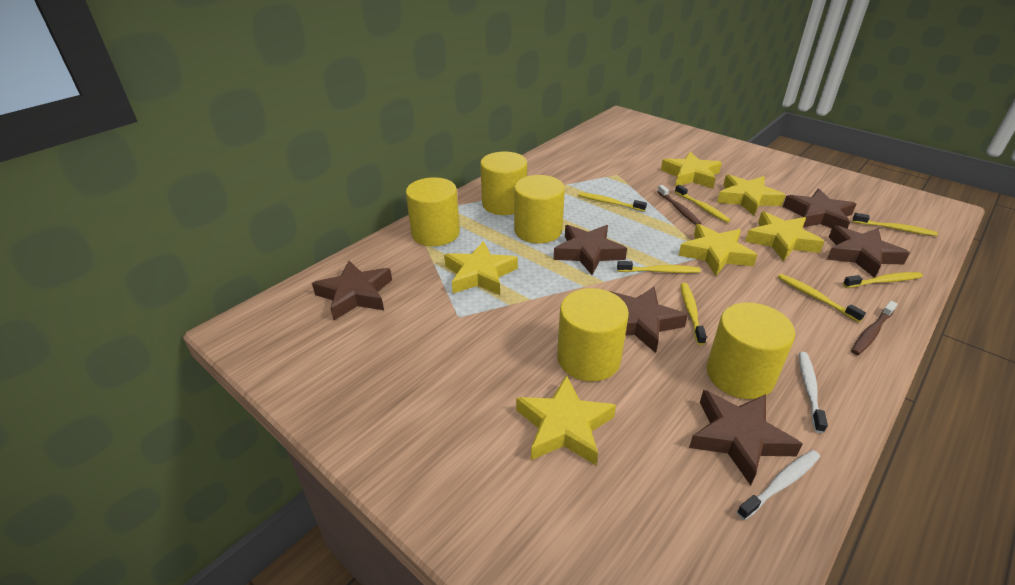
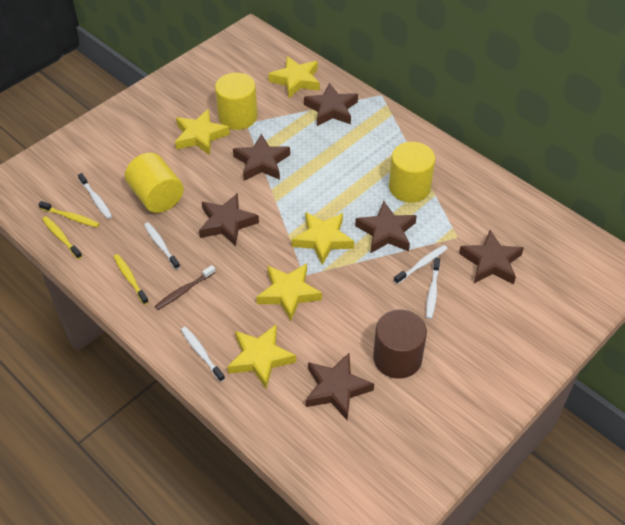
brown cylinder: none = 0 -> [373,310,427,379] = 1
brown toothbrush: [657,185,701,225] [851,301,897,355] = 2 -> [155,265,216,310] = 1
white toothbrush: [737,450,820,520] [799,352,828,433] = 2 -> [78,173,112,219] [144,222,180,270] [181,327,225,382] [394,245,448,284] [426,258,440,319] = 5
yellow cylinder: [406,177,460,246] [480,152,527,215] [514,175,565,244] [557,288,629,381] [707,302,795,399] = 5 -> [125,153,184,213] [215,73,258,130] [389,142,435,203] = 3
yellow star: [444,241,518,295] [516,375,616,465] [661,152,722,188] [679,224,757,276] [717,174,786,216] [745,211,825,262] = 6 -> [175,109,230,155] [227,325,296,389] [256,263,322,321] [268,56,320,98] [292,212,354,265] = 5
yellow toothbrush: [578,192,647,212] [617,261,701,273] [675,185,730,223] [681,283,707,345] [778,274,866,322] [843,272,923,288] [852,213,938,236] = 7 -> [39,201,100,227] [42,216,82,259] [114,254,149,305] = 3

